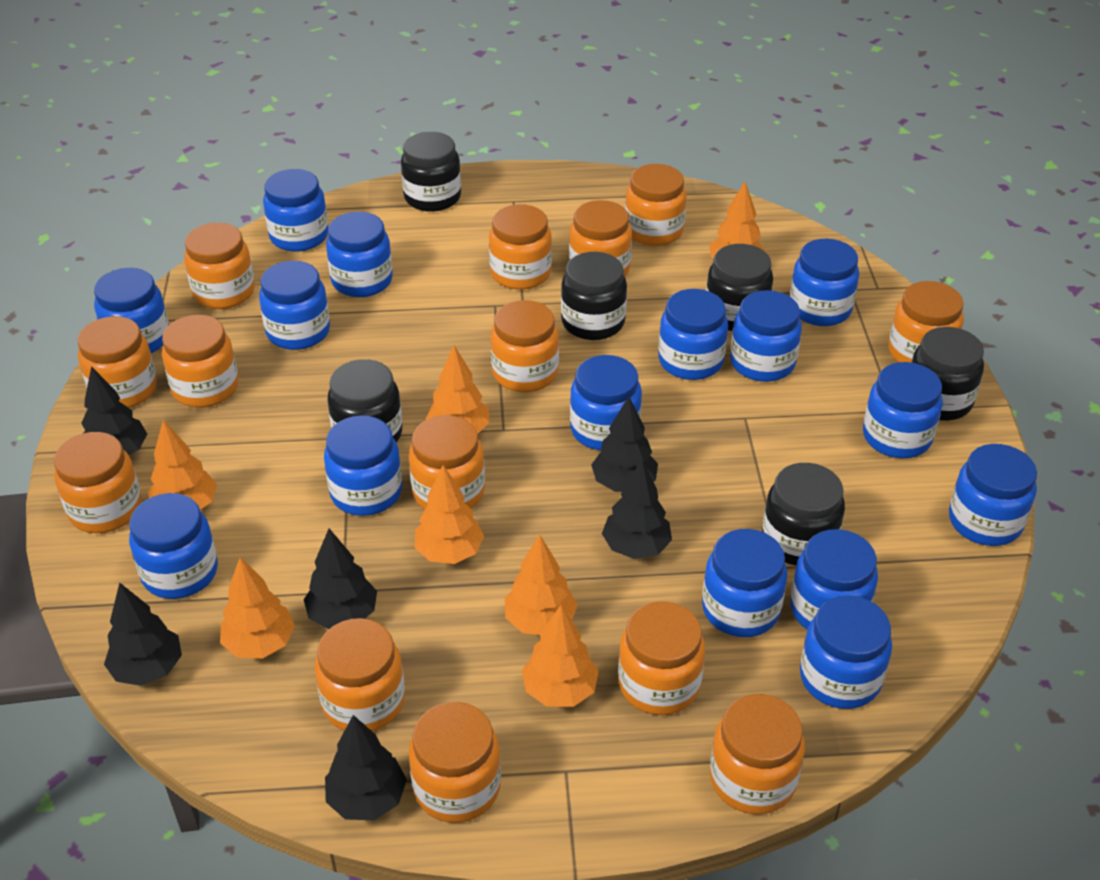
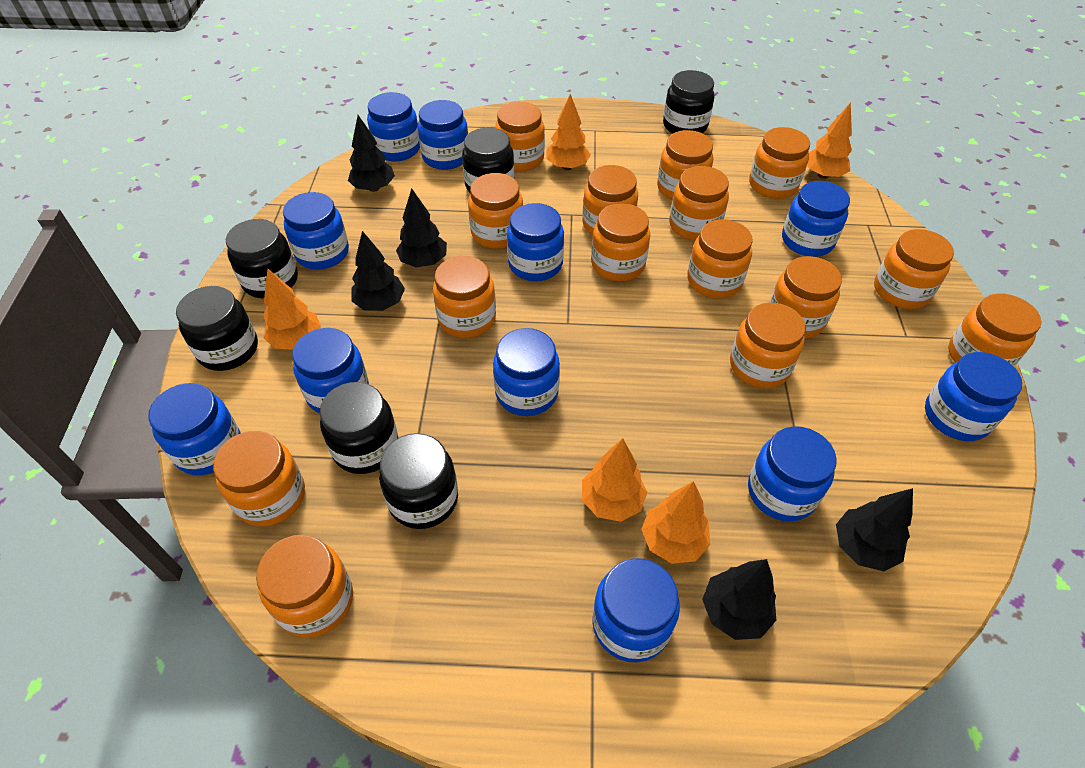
black tree: [81,366,147,455] [104,582,182,686] [304,528,377,629] [325,715,407,820] [591,396,658,492] [602,460,672,559] = 6 -> [348,115,395,192] [351,231,405,311] [396,188,447,267] [702,559,776,640] [836,488,913,571] = 5
blue jar: [94,268,169,353] [129,493,218,599] [259,261,330,350] [263,169,328,252] [324,415,402,516] [326,212,393,297] [570,355,642,450] [658,289,728,380] [702,529,787,637] [730,290,802,382] [790,239,859,326] [790,529,878,629] [800,595,892,709] [863,362,943,458] [949,444,1037,546] = 15 -> [148,383,241,475] [283,192,349,270] [292,328,369,413] [367,92,420,161] [418,100,468,170] [493,328,560,416] [507,203,564,281] [593,558,680,662] [748,426,837,522] [782,181,850,257] [925,352,1022,441] = 11
orange jar: [54,432,142,533] [78,316,157,408] [162,315,239,408] [184,223,255,309] [315,618,405,732] [409,415,485,509] [409,702,501,823] [489,204,552,290] [491,300,559,392] [569,200,632,277] [618,601,705,715] [625,164,687,246] [710,694,805,815] [889,281,964,362] = 14 -> [213,431,305,527] [256,535,353,638] [433,256,496,338] [468,173,523,249] [495,102,545,171] [582,165,638,235] [591,203,650,281] [657,130,713,200] [669,166,729,241] [687,219,753,299] [730,303,806,388] [749,127,810,199] [770,256,842,338] [874,229,954,309] [948,294,1042,367] = 15
orange tree: [148,420,217,510] [220,557,295,658] [415,465,484,564] [426,345,490,434] [505,535,578,635] [522,605,599,707] [709,182,766,259] = 7 -> [263,268,321,350] [546,94,591,170] [582,438,647,522] [641,481,710,564] [807,102,852,179] = 5

